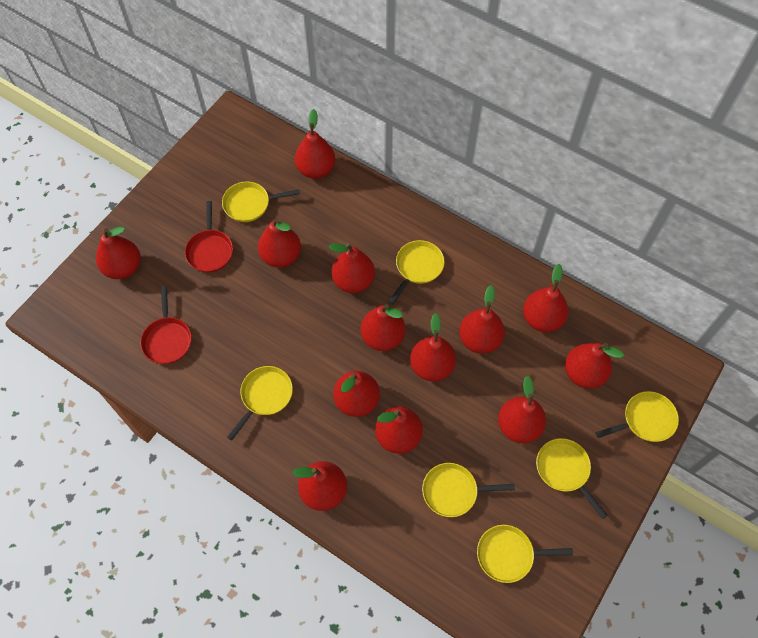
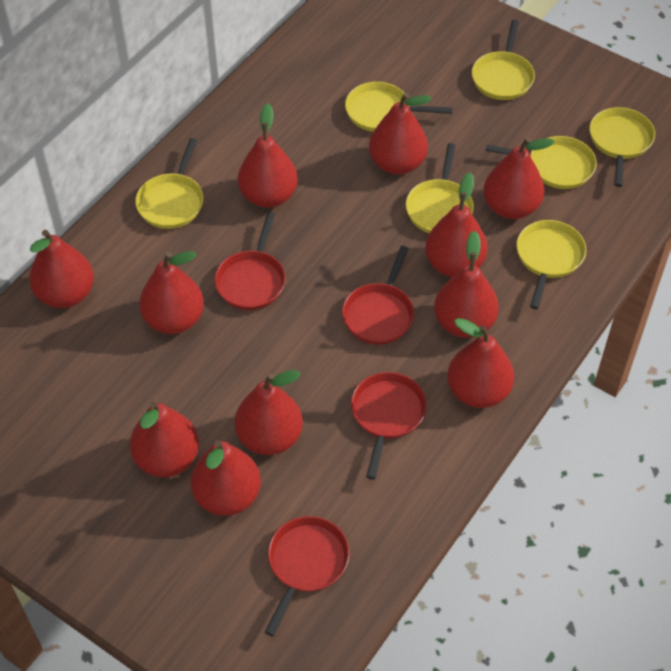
red pan: [140,286,192,364] [185,201,233,273] = 2 -> [215,212,286,310] [265,516,349,636] [342,246,414,345] [351,372,427,480] = 4
red pear: [96,227,141,279] [258,218,301,268] [292,461,347,511] [295,109,335,179] [329,243,375,293] [333,371,380,417] [360,304,405,351] [375,406,423,454] [410,313,456,382] [459,285,505,354] [498,375,546,443] [523,264,569,332] [565,343,624,389] = 13 -> [29,230,94,308] [130,401,199,477] [139,251,204,334] [191,440,261,516] [235,370,303,455] [238,103,298,208] [369,93,431,175] [425,173,488,277] [434,231,499,338] [447,318,514,408] [484,137,555,219] = 11

